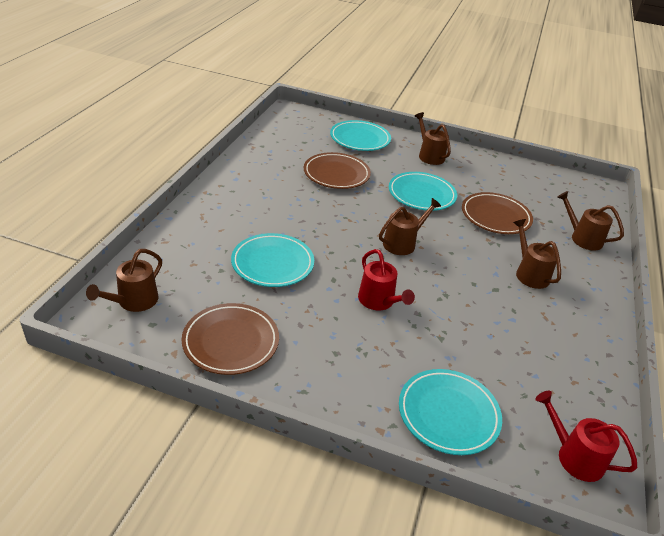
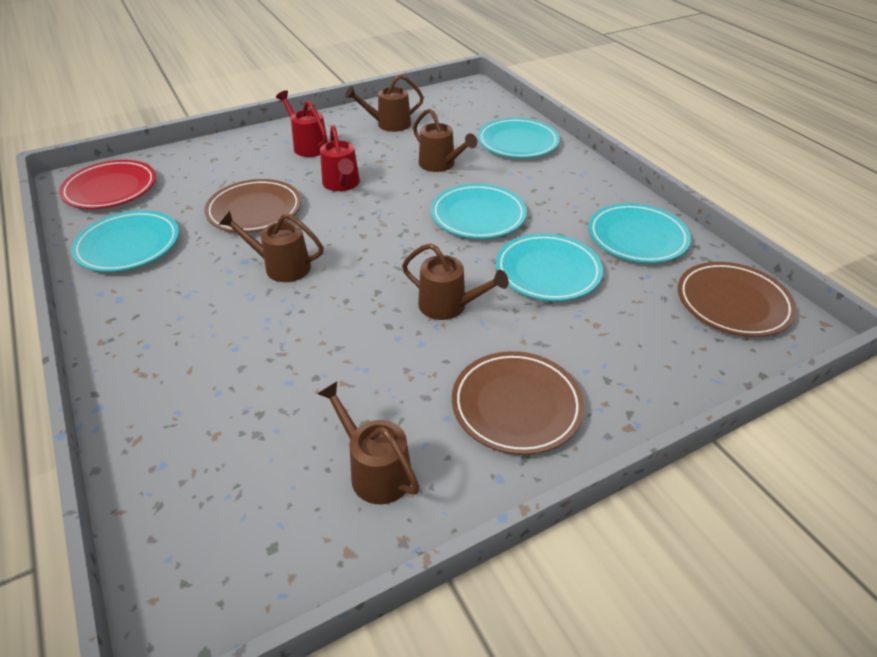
red plate: none = 0 -> [59,160,156,209] = 1
turquoise plate: [231,233,314,287] [330,120,391,151] [389,172,457,211] [399,369,502,455] = 4 -> [71,210,179,272] [431,184,527,239] [478,118,560,158] [496,234,603,301] [588,203,691,263] = 5

